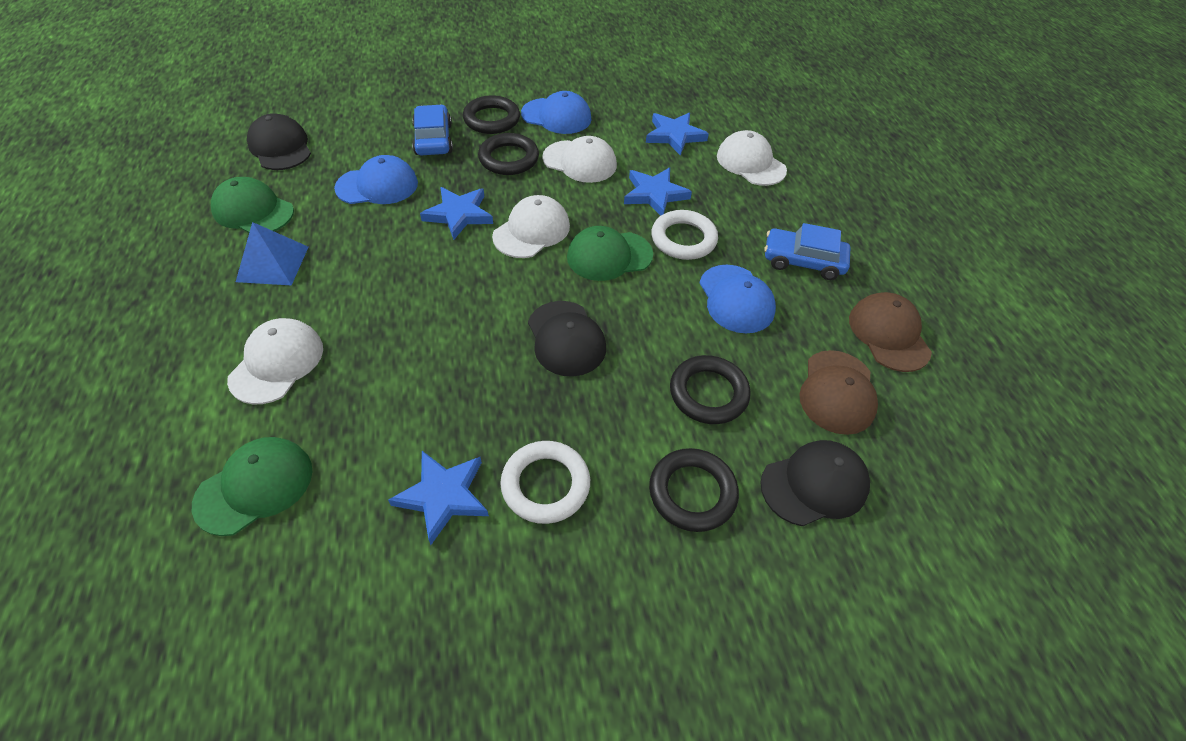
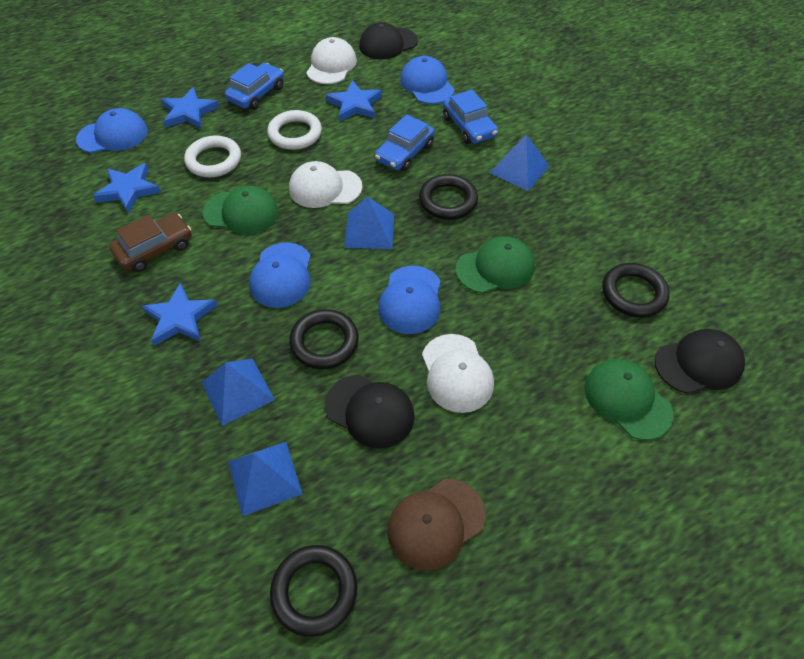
blue cap: [334,155,418,204] [521,91,592,134] [700,265,776,333] = 3 -> [76,108,148,153] [249,243,310,308] [378,266,440,334] [400,56,455,104] = 4
blue car: [412,104,453,155] [764,223,850,280] = 2 -> [225,63,284,110] [375,114,435,171] [443,90,498,144] = 3
blue pyramid: [236,222,308,286] = 1 -> [201,359,275,426] [228,442,302,516] [344,197,394,249] [490,135,549,191] = 4
brown cap: [799,350,878,435] [849,292,932,372] = 2 -> [387,479,486,571] = 1
brown car: none = 0 -> [109,213,192,272] = 1
white cap: [227,318,323,404] [492,195,570,258] [542,136,617,183] [717,130,787,186] = 4 -> [289,161,363,208] [306,37,357,84] [422,334,494,413] = 3

